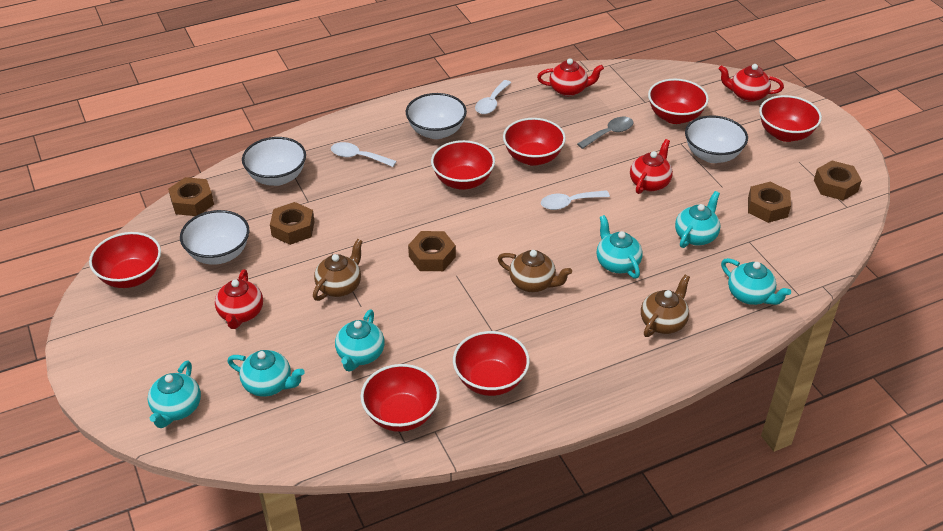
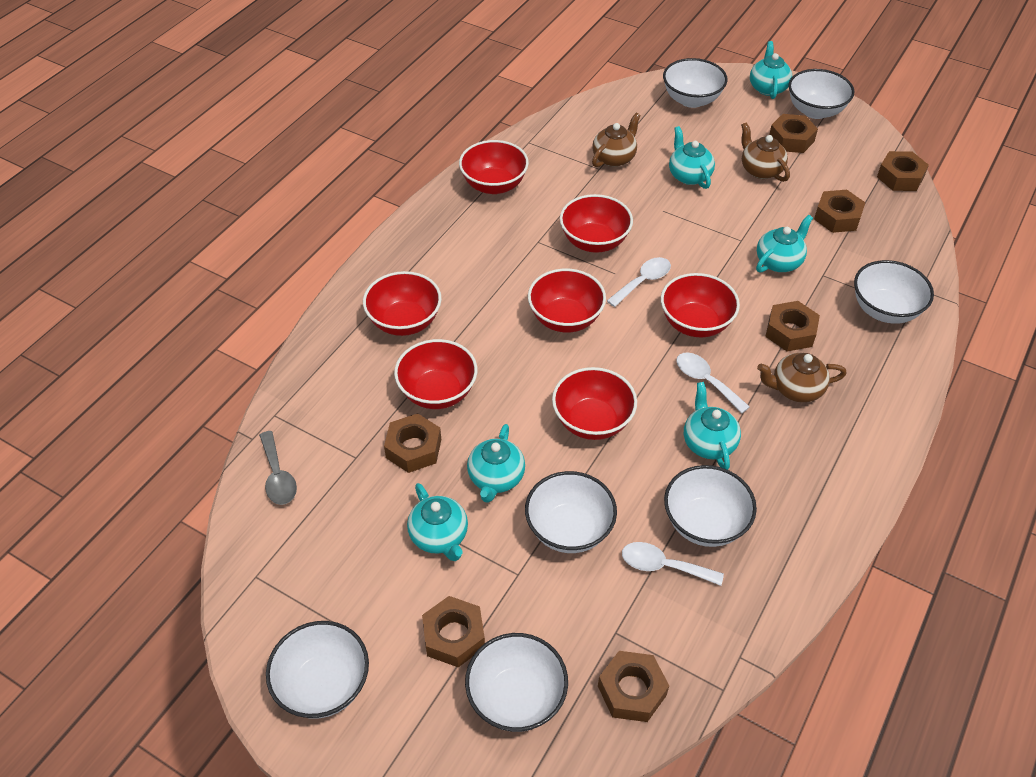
brown nut: [168,177,214,216] [270,202,315,245] [408,231,456,271] [748,182,791,223] [814,161,862,200] = 5 -> [384,413,441,473] [422,596,485,667] [598,651,669,722] [765,301,820,351] [769,114,818,153] [814,190,866,233] [877,151,929,191] = 7
red teapot: [215,269,263,329] [537,58,604,96] [630,139,673,194] [719,64,784,102] = 4 -> none = 0
white bowl: [180,210,249,265] [242,137,306,186] [406,93,467,139] [685,116,748,163] = 4 -> [266,621,369,719] [465,633,568,732] [525,471,617,553] [663,58,727,108] [664,465,757,547] [789,69,854,119] [854,260,934,324] = 7

